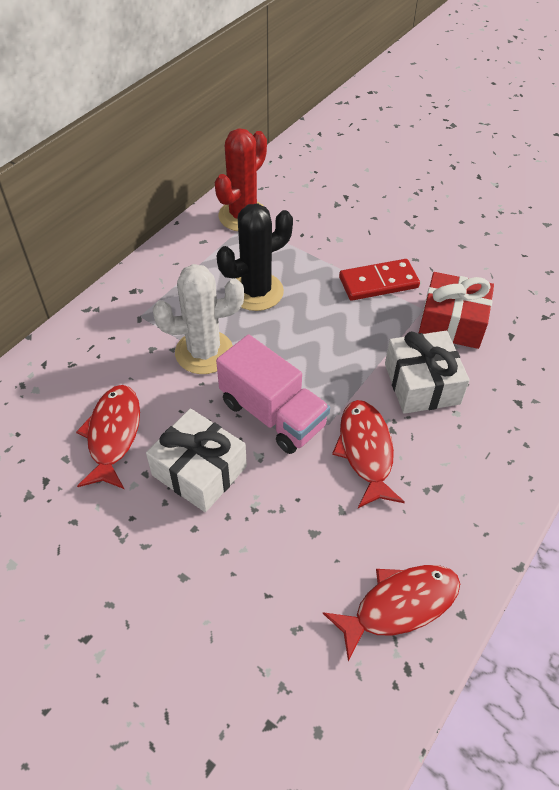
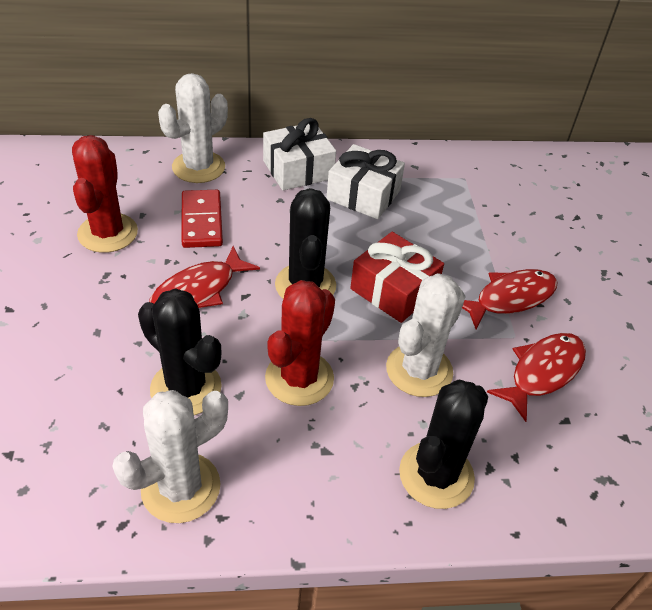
black cactus: [217,203,293,311] = 1 -> [138,288,222,415] [275,188,336,299] [399,379,488,509] = 3
pink truck: [216,335,330,454] = 1 -> none = 0
red cactus: [215,128,267,231] = 1 -> [72,135,138,253] [265,280,335,406] = 2
white cactus: [153,264,244,374] = 1 -> [112,390,228,523] [158,73,228,183] [386,273,466,397] = 3

